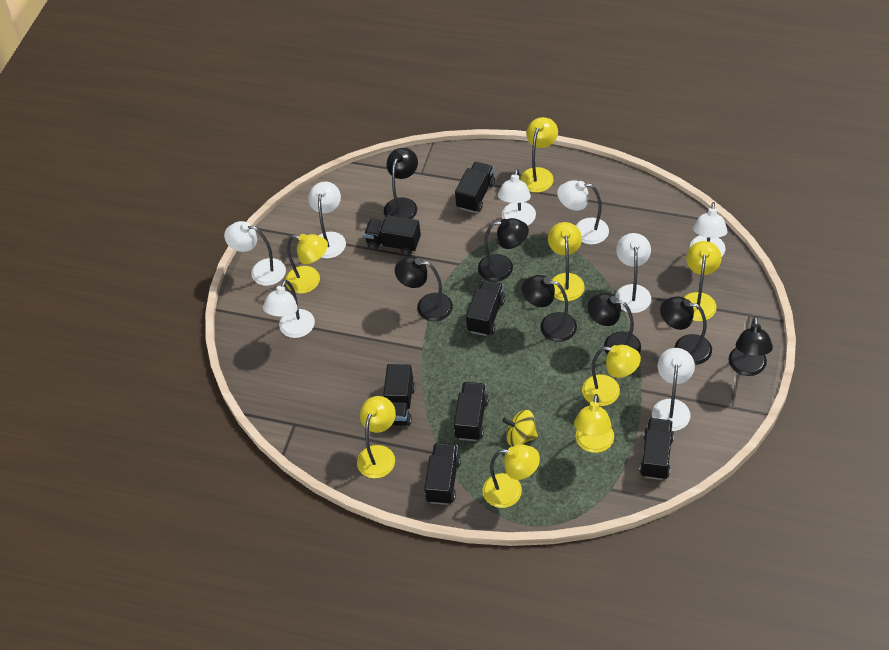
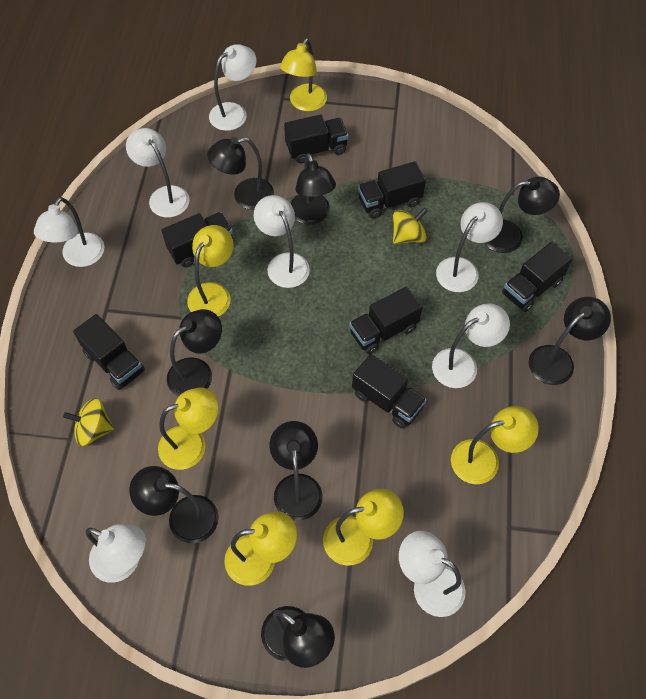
black lamp: [384,148,418,219] [395,256,453,322] [478,218,529,282] [522,275,577,342] [588,293,641,354] [660,296,712,365] [729,316,773,376] = 7 -> [129,466,219,543] [167,309,222,396] [207,137,274,210] [261,606,335,668] [269,421,323,521] [290,153,336,224] [484,177,560,253] [529,297,611,385] = 8
yellow lamp: [285,234,328,294] [357,396,396,478] [483,444,540,508] [520,117,558,193] [548,222,585,301] [574,394,614,453] [582,345,641,406] [684,241,722,321] = 8 -> [158,388,219,470] [187,225,234,317] [224,511,297,586] [280,38,327,111] [323,489,404,566] [451,406,539,484] = 6
yellow spinning top: [502,410,538,447] = 1 -> [63,398,114,446] [393,208,427,244] = 2

